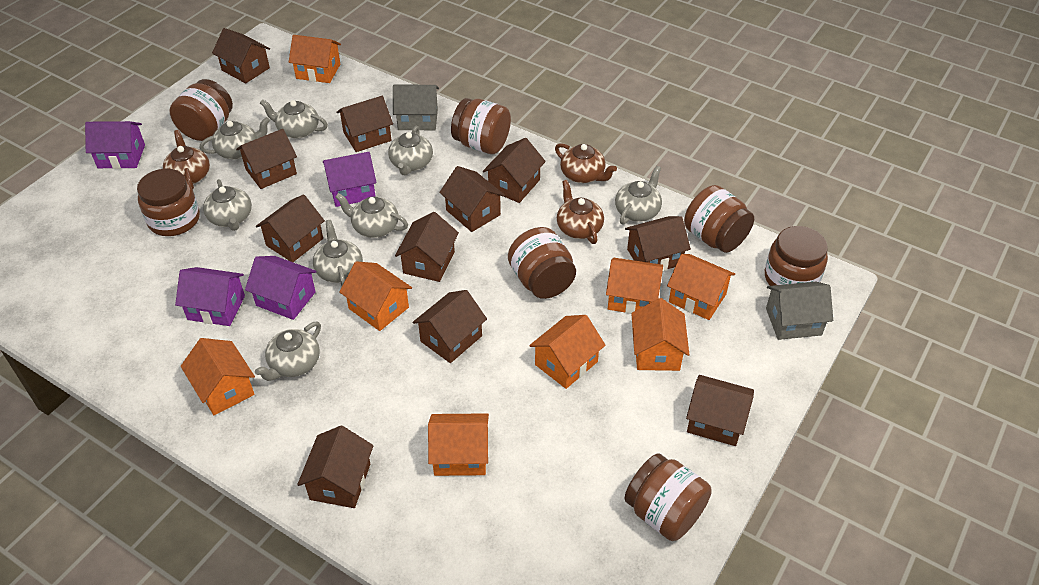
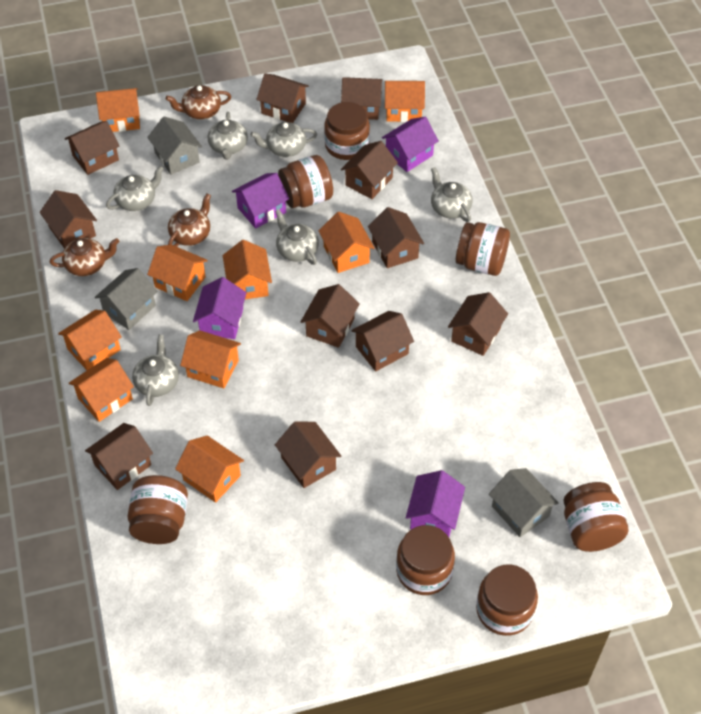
grey house: [393,85,439,130] [766,282,833,340] = 2 -> [95,268,158,330] [147,116,202,175] [489,468,559,537] = 3
grey teapot: [200,117,270,159] [203,179,252,231] [255,322,321,381] [260,99,328,139] [313,220,363,286] [335,193,408,238] [388,126,433,175] [615,166,662,224] = 8 -> [106,166,164,211] [132,335,179,406] [208,112,248,160] [250,122,317,157] [275,209,319,265] [431,167,473,222] = 6
orange house: [181,338,255,415] [289,35,341,83] [339,261,412,331] [428,413,489,476] [529,315,606,389] [606,258,663,314] [631,298,689,371] [667,254,735,320] = 8 -> [58,310,122,370] [69,358,134,422] [96,88,140,132] [147,245,208,301] [175,436,244,503] [180,330,241,388] [223,240,272,299] [319,212,375,273] [385,81,425,122] = 9

